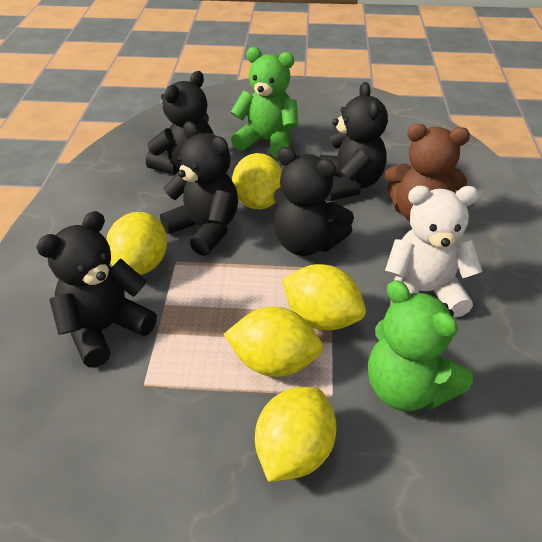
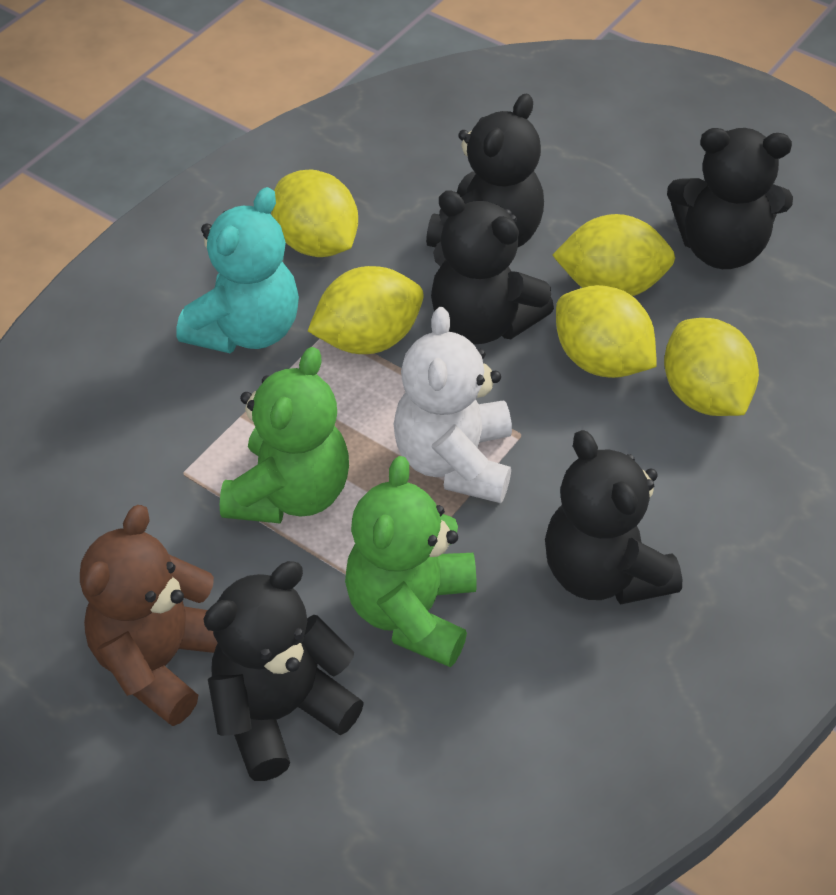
turquoise teddy bear: none = 0 -> [176,187,299,353] = 1

